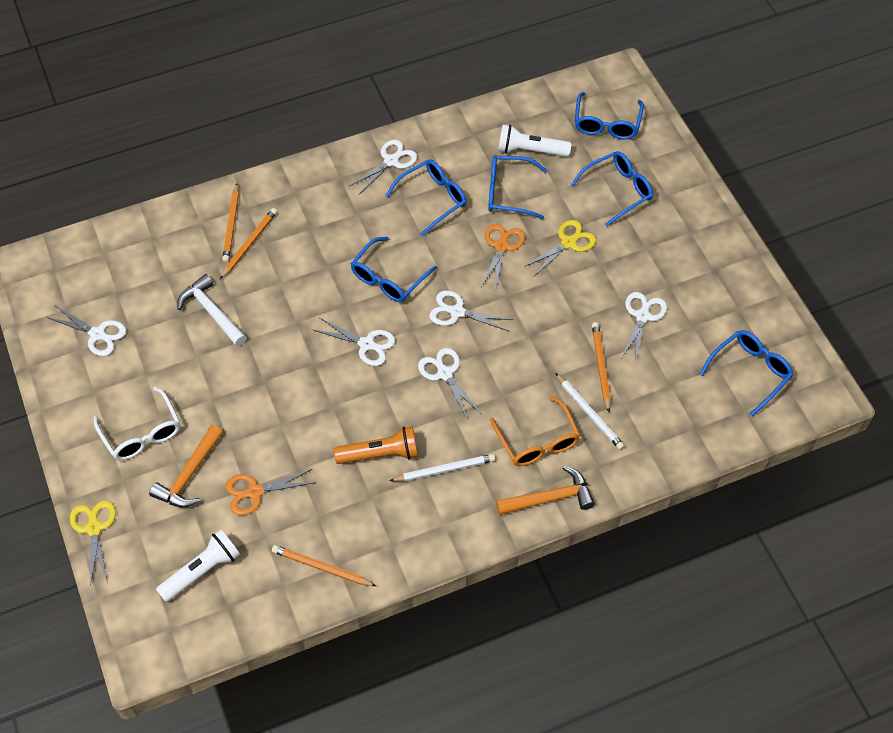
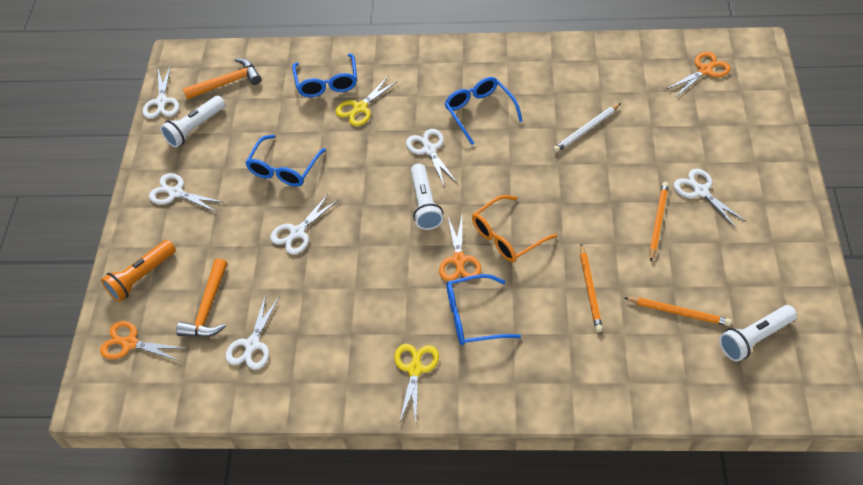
blue glasses: [351,237,437,302] [386,160,466,236] [488,156,547,219] [571,151,653,226] [575,92,644,140] [700,330,793,416] = 6 -> [245,135,326,187] [292,54,357,97] [445,77,523,145] [447,274,521,345] = 4
orange pencil: [220,208,277,279] [222,183,239,262] [272,545,376,586] [592,322,611,412] = 4 -> [580,244,603,332] [624,297,732,326] [649,182,669,261] = 3
orange scissors: [225,469,316,515] [482,224,525,289] = 2 -> [100,321,185,361] [439,216,481,281] [667,52,731,98] = 3
white flashlight: [156,530,240,602] [498,124,572,157] = 2 -> [160,96,225,148] [411,163,443,230] [719,305,797,362] = 3
white glasses: [94,387,180,460] = 1 -> none = 0
white hammer: [177,274,247,346] = 1 -> none = 0
white pencil: [389,454,496,481] [555,373,624,450] = 2 -> [553,103,621,153] = 1

